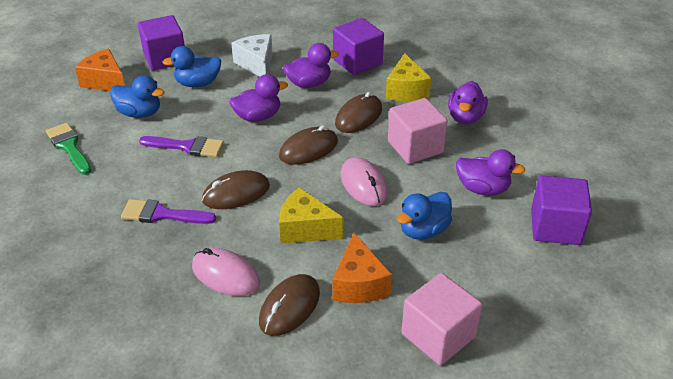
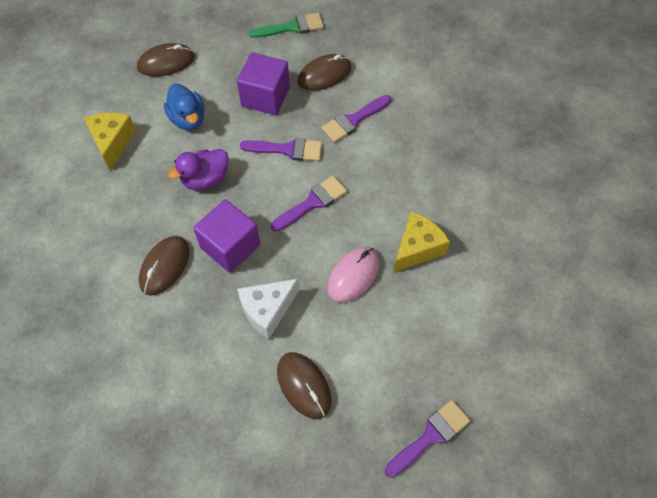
blue duck: [110,75,165,118] [162,46,221,87] [397,192,452,240] = 3 -> [164,84,205,130] = 1
orange cheese: [75,49,125,91] [333,233,392,303] = 2 -> none = 0
pink cube: [388,98,448,164] [401,273,482,365] = 2 -> none = 0
pink mouse: [192,248,260,296] [341,157,388,206] = 2 -> [327,247,380,303] = 1
purple brush: [121,199,216,224] [139,136,224,157] = 2 -> [240,138,322,161] [271,176,347,232] [321,95,391,142] [385,400,470,478] = 4
purple cube: [138,15,185,71] [333,18,384,75] [531,175,592,245] = 3 -> [193,199,260,273] [237,52,290,115] = 2
purple duck: [230,74,288,122] [283,43,339,88] [448,81,488,124] [456,149,525,195] = 4 -> [168,149,229,190] = 1

